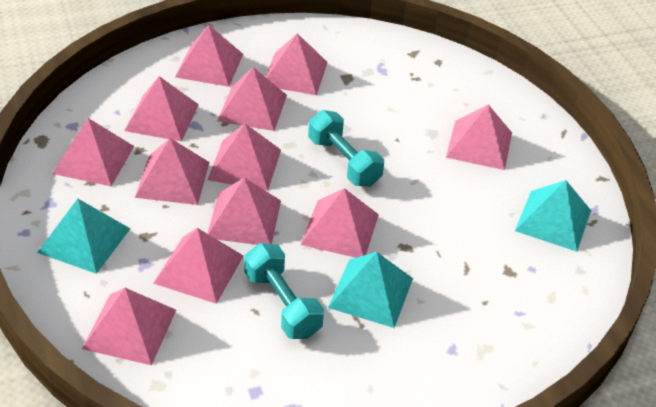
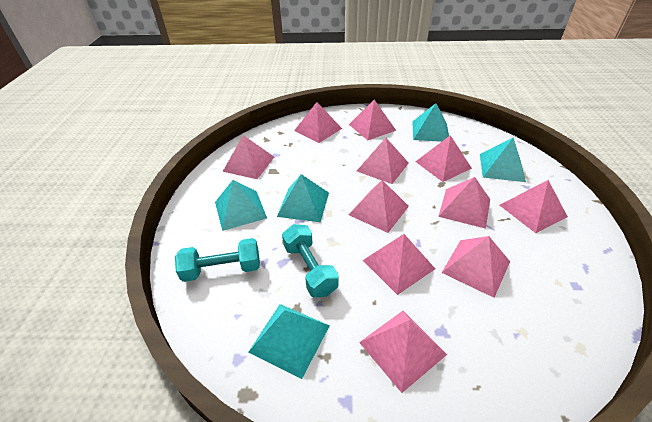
pink pyramid: [52,118,134,186] [82,288,176,365] [124,76,199,142] [135,138,210,205] [153,228,243,304] [175,25,243,87] [207,124,281,191] [207,177,281,245] [217,67,287,131] [266,34,328,95] [301,188,379,258] [446,105,512,170] = 12 -> [223,135,274,179] [294,102,342,143] [349,100,396,140] [349,180,409,233] [357,138,409,184] [359,311,447,393] [363,234,435,295] [415,135,472,182] [438,177,490,229] [442,236,510,298] [500,180,568,233] = 11
turquoise pyramid: [37,199,130,274] [328,252,413,328] [515,180,591,252] = 3 -> [215,180,267,231] [248,304,330,379] [277,174,329,222] [412,103,449,142] [480,138,526,182] = 5

